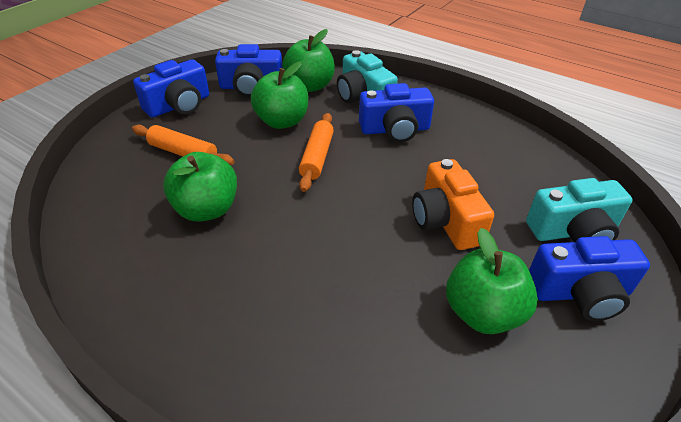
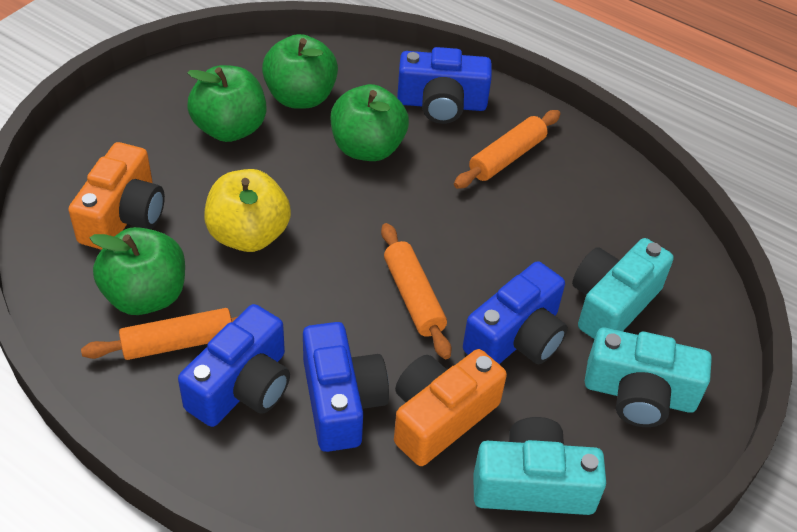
orange camera: [412,159,494,250] = 1 -> [68,142,165,250] [394,349,507,466] = 2
orange rolling pin: [132,125,234,165] [299,113,334,192] = 2 -> [81,308,237,360] [381,223,452,359] [454,110,560,189] = 3
turquoise camera: [337,50,398,103] [526,178,633,242] = 2 -> [474,417,606,515] [572,238,674,339] [585,328,712,427] = 3
yellow apple: none = 0 -> [204,169,291,252] = 1

